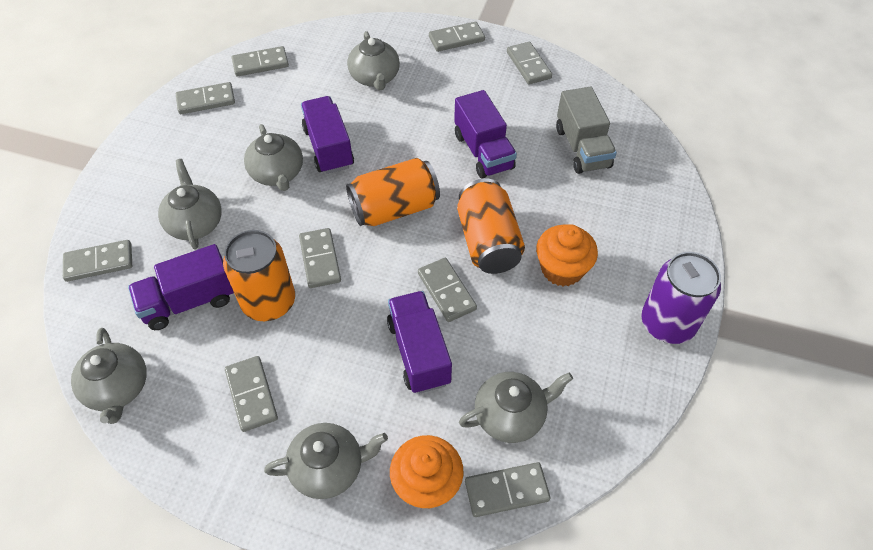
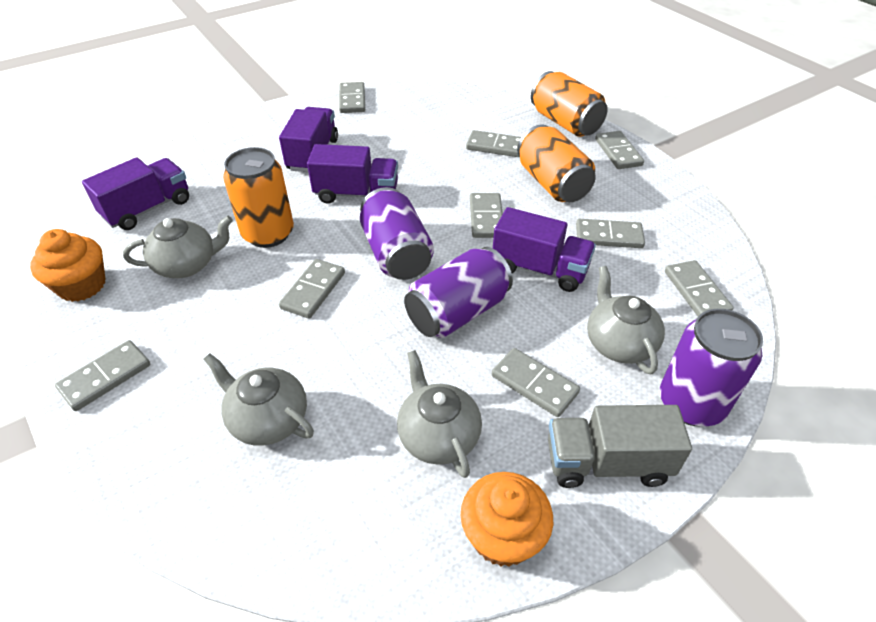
grey teapot: [71,328,146,424] [158,159,222,249] [244,124,303,191] [264,423,388,499] [347,31,400,91] [459,372,573,443] = 6 -> [123,216,233,278] [204,353,314,446] [397,350,482,478] [587,266,665,374] = 4
purple can: [641,252,721,344] = 1 -> [360,187,434,280] [404,247,513,338] [660,309,763,426] = 3

